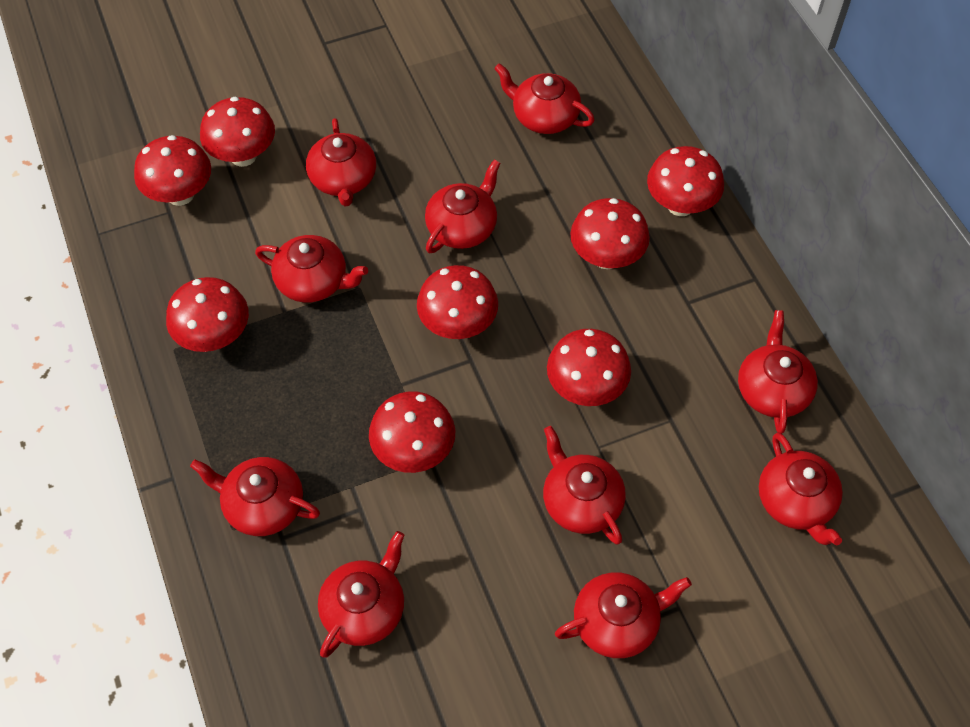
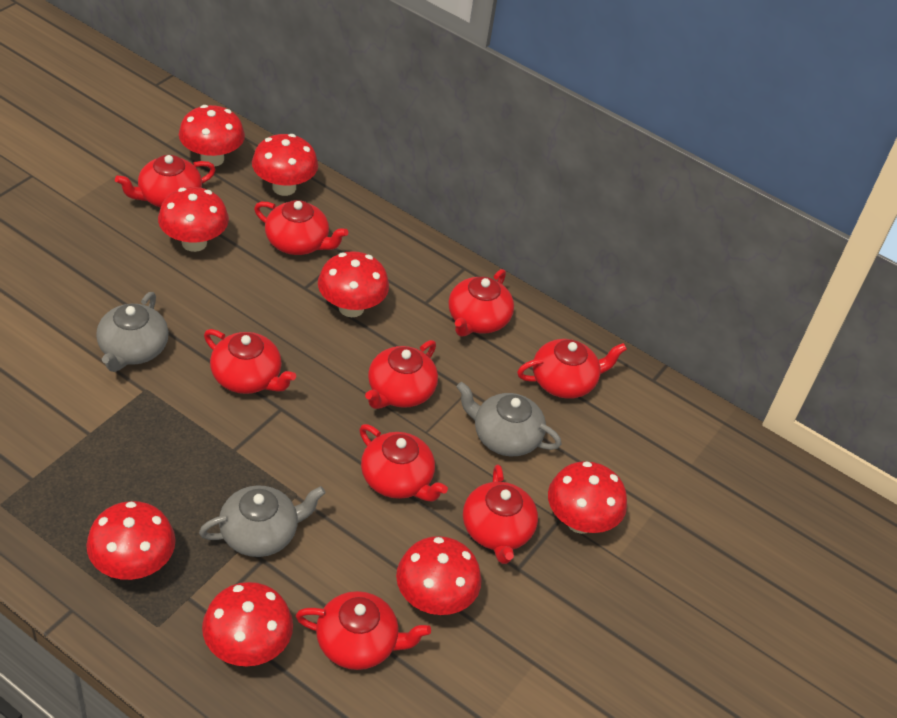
grey teapot: none = 0 -> [96,292,169,372] [199,485,325,557] [456,382,561,456] = 3
red teapot: [190,457,320,536] [255,235,368,303] [306,118,376,206] [318,531,404,658] [425,160,501,254] [494,63,595,134] [543,426,626,545] [555,572,692,658] [738,310,818,434] [759,432,843,545] = 10 -> [115,155,216,208] [204,329,296,394] [254,200,348,255] [296,591,431,670] [359,424,448,502] [365,340,438,409] [448,269,514,337] [463,464,538,564] [517,339,627,399] = 9

